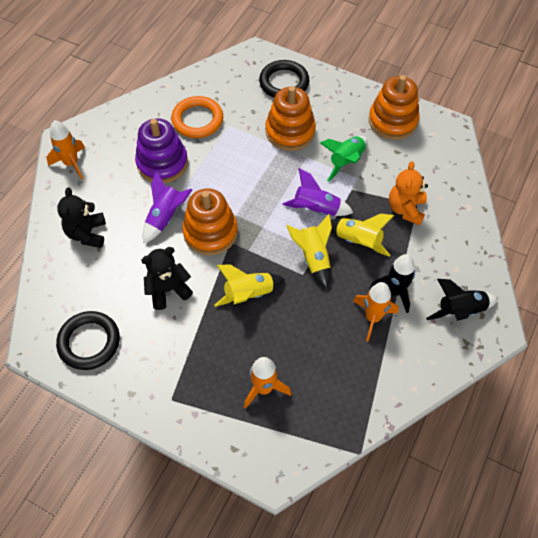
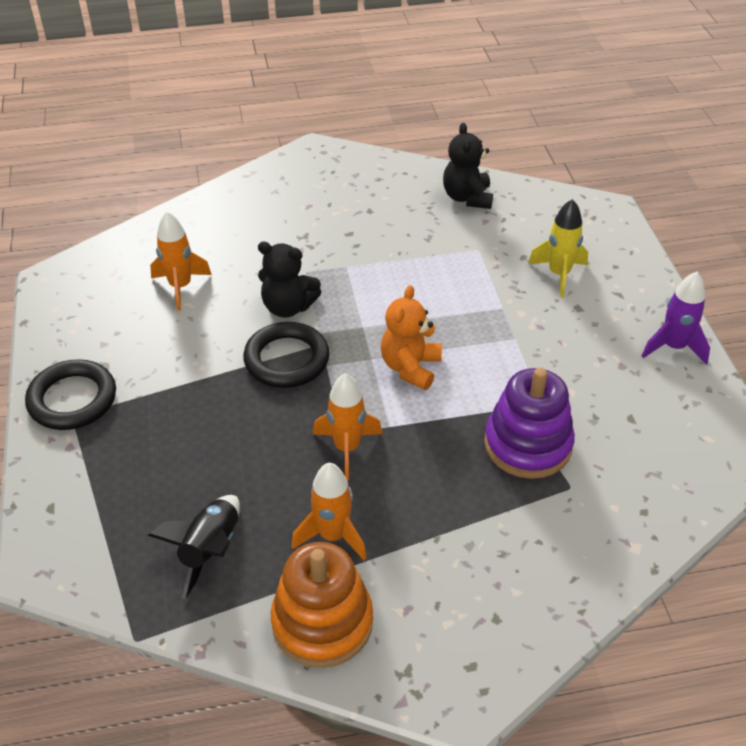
black rocket: [369,254,415,313] [426,279,498,321] = 2 -> [148,495,240,599] = 1
green rocket: [320,136,368,182] = 1 -> none = 0
orange ring: [171,96,223,138] = 1 -> none = 0
orange stacking toy: [182,188,238,255] [265,86,316,151] [368,75,420,140] = 3 -> [271,542,373,668] = 1
purple rocket: [143,172,192,243] [283,168,354,216] = 2 -> [642,272,710,365] = 1
yellow rocket: [215,265,286,307] [286,214,332,290] [331,214,394,257] = 3 -> [528,199,588,298] = 1

